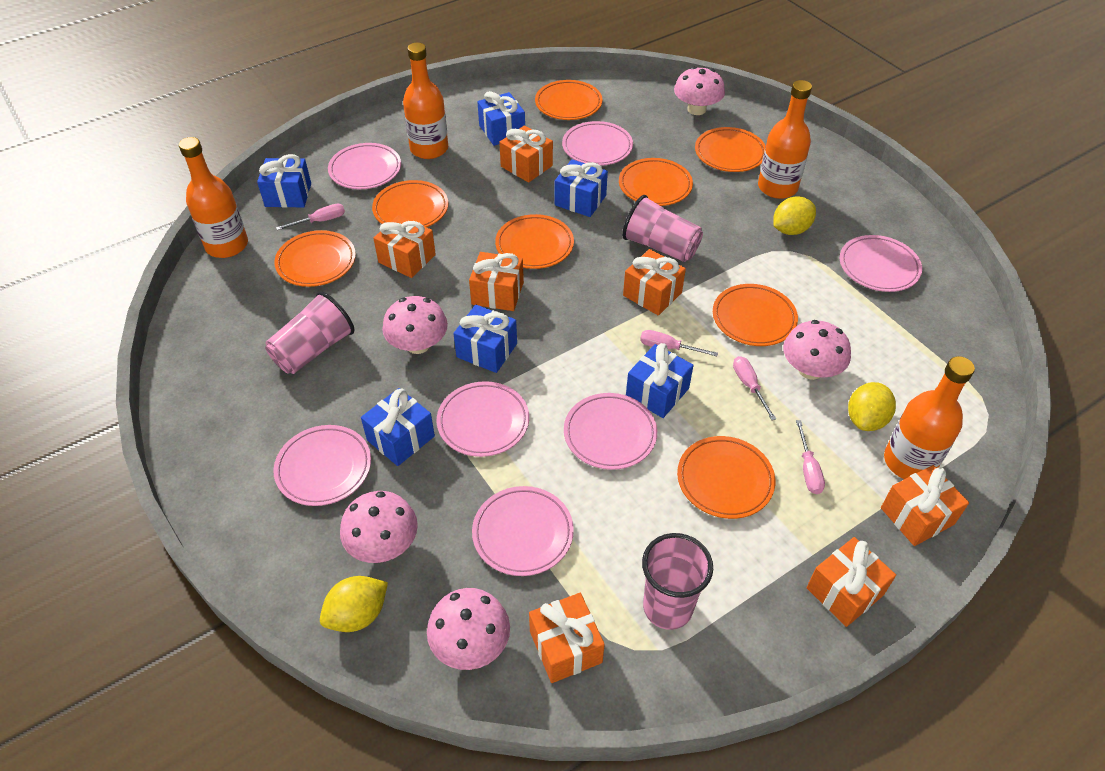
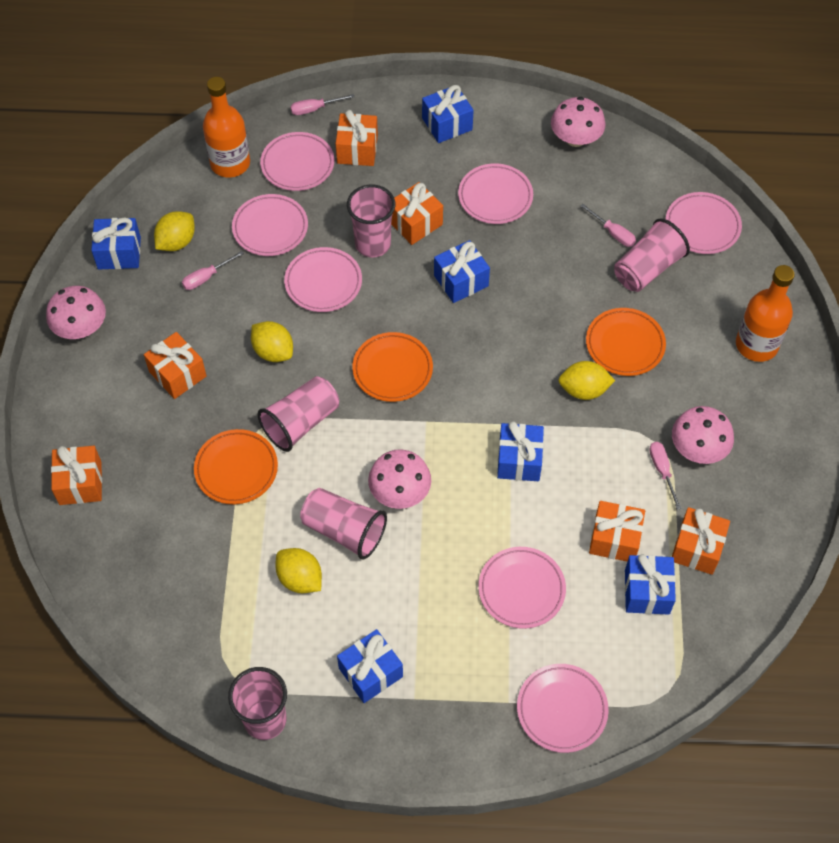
orange bottle: [179,137,248,258] [403,43,448,159] [758,80,812,199] [884,356,975,479] = 4 -> [203,77,250,178] [736,265,795,362] = 2
orange gift: [373,215,436,278] [469,252,524,311] [499,125,553,183] [529,593,605,683] [623,249,686,316] [807,537,896,627] [881,465,969,546] = 7 -> [51,446,102,505] [144,332,207,399] [336,110,378,166] [391,182,443,245] [589,501,645,562] [672,507,730,575] = 6
orange plate: [274,230,356,287] [372,180,448,227] [495,214,574,269] [535,80,602,120] [619,158,693,206] [677,436,775,519] [695,127,766,172] [713,284,798,346] = 8 -> [194,429,278,504] [352,332,433,402] [586,308,666,376] = 3
pink cup: [265,291,355,374] [622,195,703,262] [642,533,713,630] = 3 -> [228,667,287,740] [257,376,339,452] [300,488,387,560] [347,185,395,257] [614,218,690,292] = 5
pink mushroom: [340,491,418,563] [382,296,448,354] [427,588,510,670] [674,67,725,115] [783,320,851,380] = 5 -> [46,286,106,339] [368,449,431,509] [551,97,605,147] [672,406,734,464] = 4
yellow lemon: [320,576,388,632] [773,196,816,235] [848,382,896,431] = 3 -> [154,211,195,251] [251,321,293,362] [275,548,322,593] [558,361,615,400] = 4

